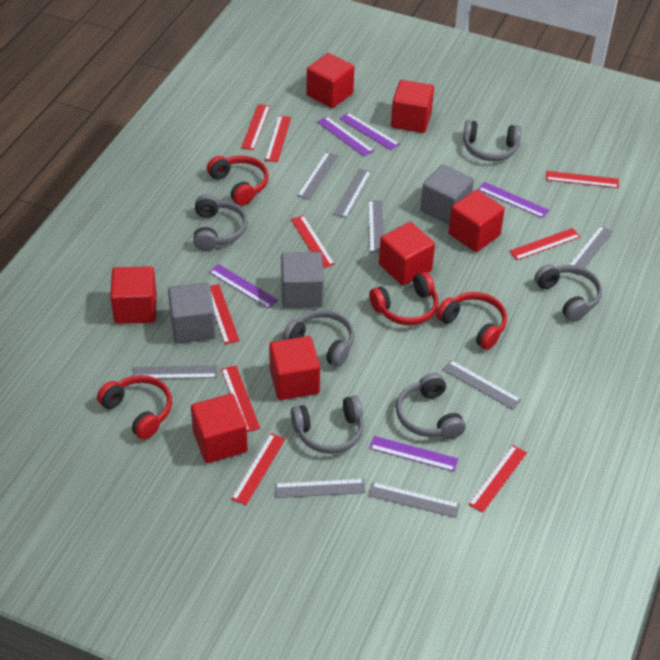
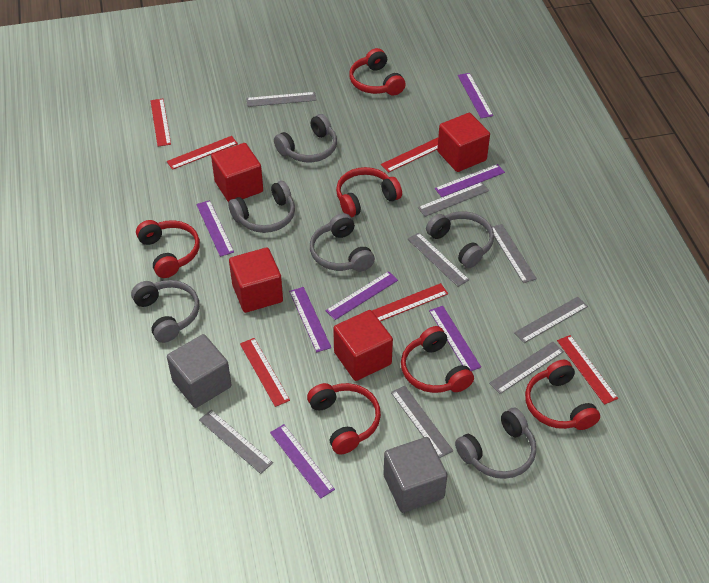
grey cube: [168,283,216,343] [281,252,324,308] [420,164,474,225] = 3 -> [167,334,232,408] [383,437,448,513] = 2
purple ruler: [209,264,278,309] [317,116,374,157] [339,113,399,150] [369,436,458,472] [478,182,549,218] = 5 -> [196,200,234,257] [270,424,335,499] [289,287,331,352] [325,271,398,320] [429,306,481,371] [435,164,505,197] [458,73,493,118] = 7
red cube: [110,266,157,324] [191,393,248,463] [269,336,320,400] [307,53,354,108] [379,222,435,286] [391,80,434,133] [448,190,505,252] = 7 -> [211,143,263,202] [229,247,283,313] [333,310,393,381] [437,113,490,172] = 4
red headphones: [97,375,172,440] [207,156,269,206] [369,272,439,325] [436,292,507,350] = 4 -> [136,220,200,278] [307,383,381,454] [336,167,402,218] [349,48,406,96] [401,326,474,393] [525,360,600,430] = 6
red ruler: [210,284,240,344] [221,365,260,432] [231,433,285,505] [241,104,270,150] [265,115,291,162] [291,215,335,268] [468,445,527,513] [509,228,580,260] [546,171,619,188] = 9 -> [150,99,171,147] [167,136,238,170] [240,338,290,407] [372,283,448,321] [381,138,438,173] [557,335,618,405] = 6

